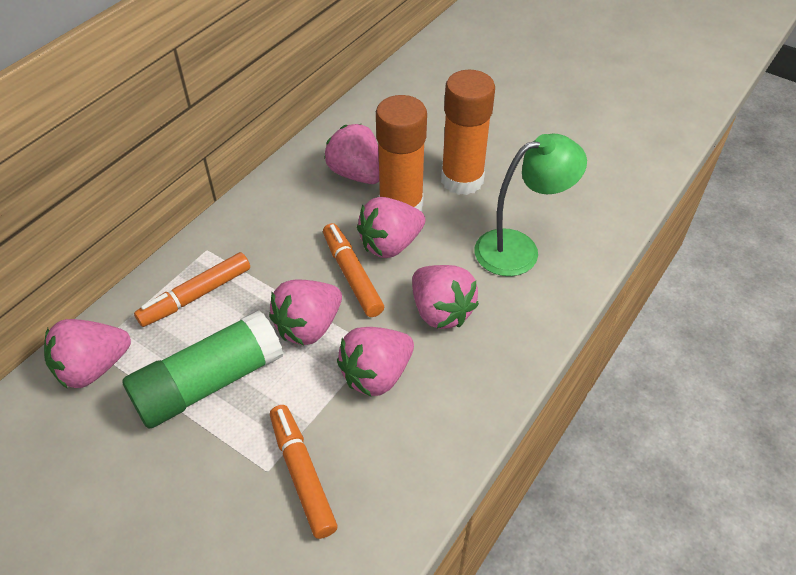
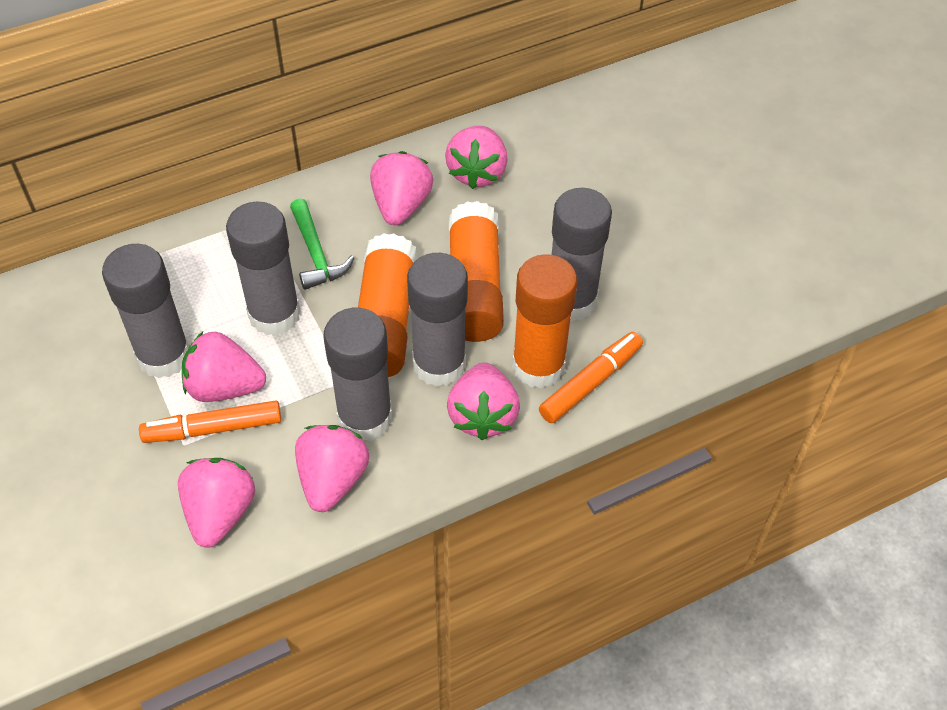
green glue stick: [122,310,283,429] = 1 -> none = 0
green hammer: none = 0 -> [290,199,354,290] = 1
green lamp: [475,134,587,276] = 1 -> none = 0
grey glue stick: none = 0 -> [102,244,190,378] [226,202,301,336] [323,308,392,441] [407,253,468,387] [552,188,612,321] = 5
orange glue stick: [376,95,427,212] [441,70,495,195] = 2 -> [358,233,417,377] [449,201,504,342] [512,254,577,389] = 3
orange marker: [134,252,250,327] [270,405,338,539] [323,223,384,317] = 3 -> [139,400,281,443] [539,332,643,423] = 2

